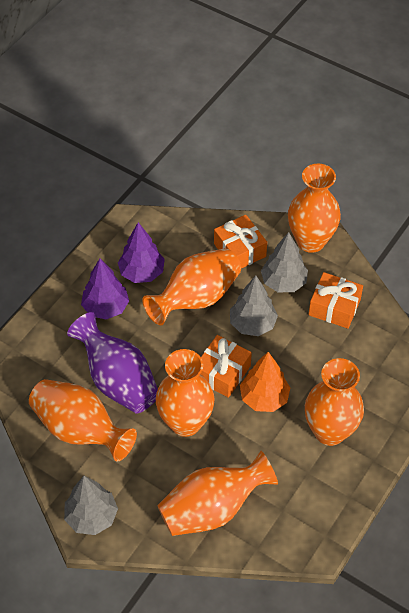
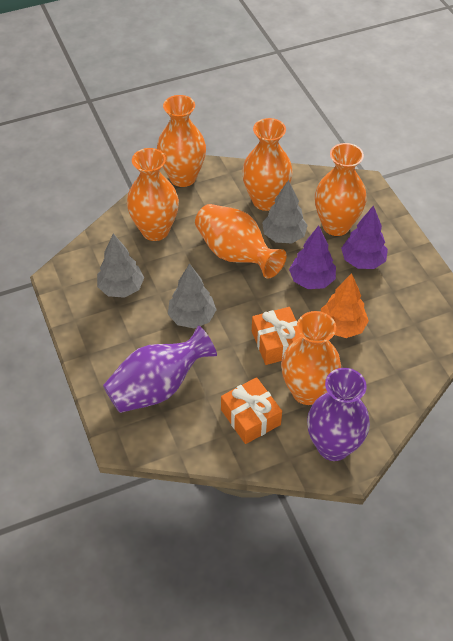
orange gift: [201,335,252,398] [214,215,267,269] [309,272,363,329] = 3 -> [221,377,282,444] [252,307,301,365] = 2
purple vase: [67,312,158,414] = 1 -> [103,326,217,413] [307,368,370,461] = 2

